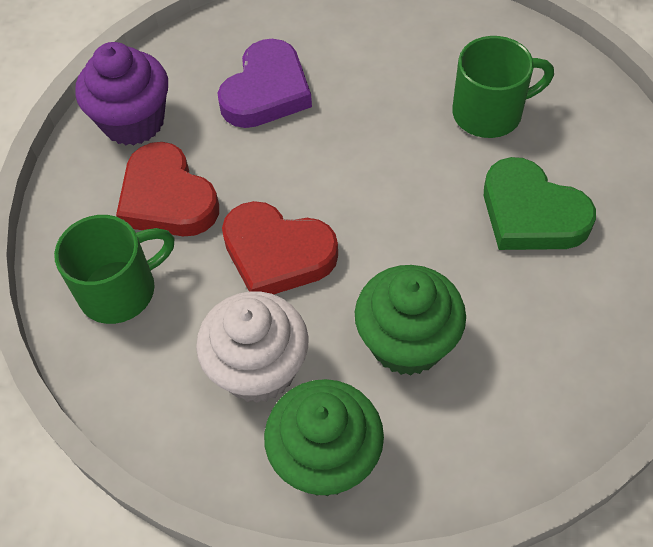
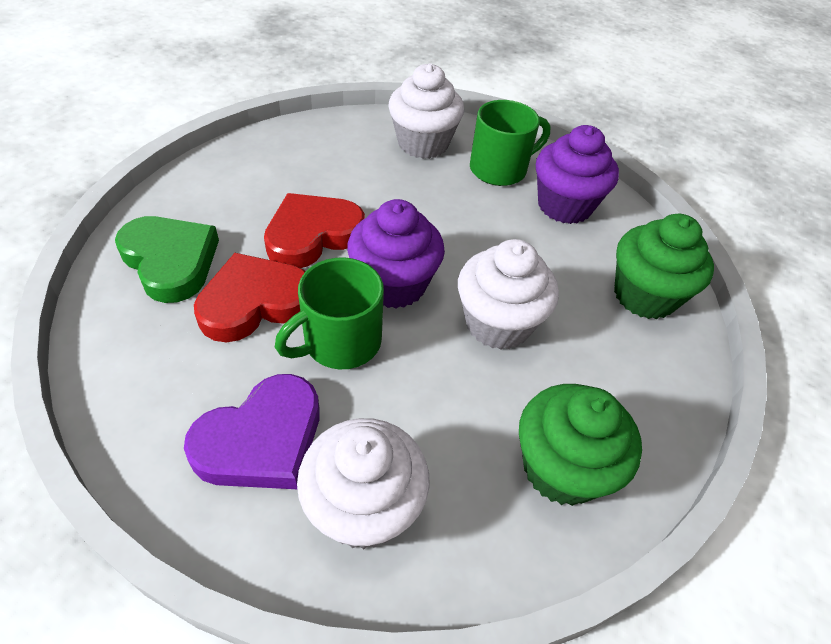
purple cupcake: [75,42,168,145] = 1 -> [347,199,445,309] [536,125,619,224] = 2
white cupcake: [196,292,309,403] = 1 -> [297,418,430,549] [388,63,464,159] [458,239,559,350] = 3

